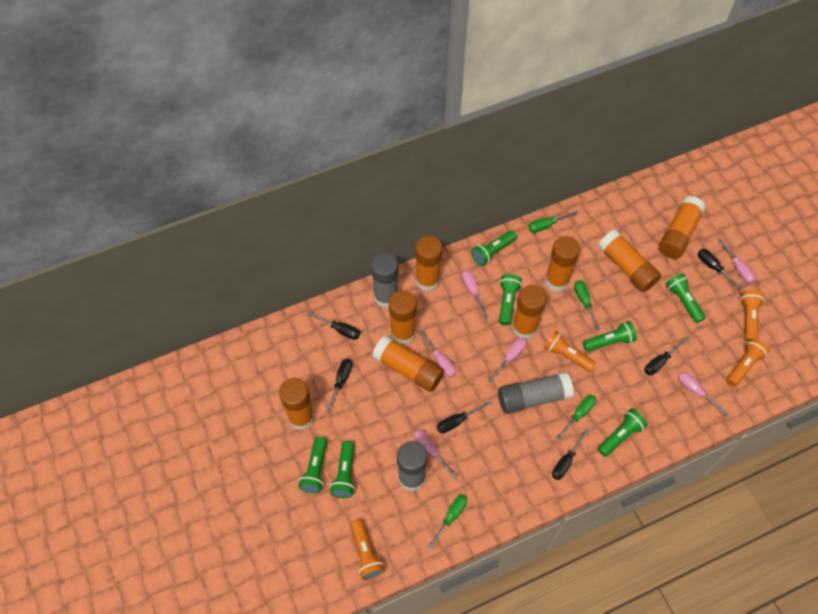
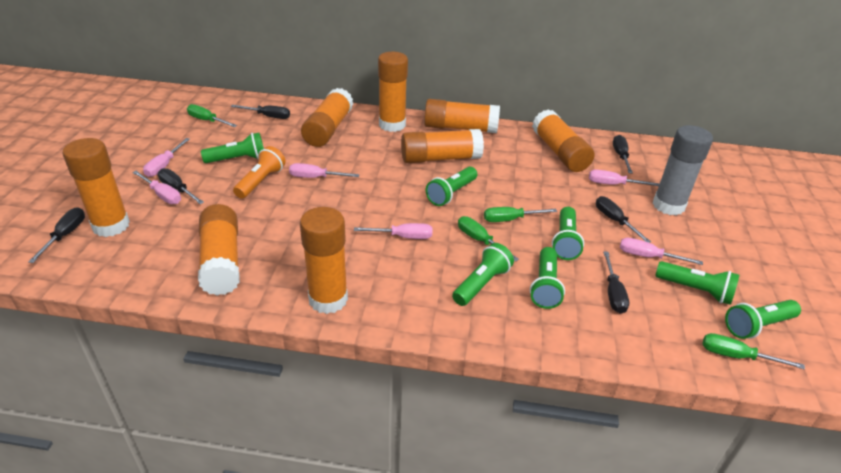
grey glue stick: [371,253,399,308] [397,441,427,491] [498,372,574,414] = 3 -> [652,125,713,215] = 1
orange flashlight: [350,520,385,580] [544,330,596,372] [727,338,770,387] [740,290,764,342] = 4 -> [233,146,286,199] = 1

